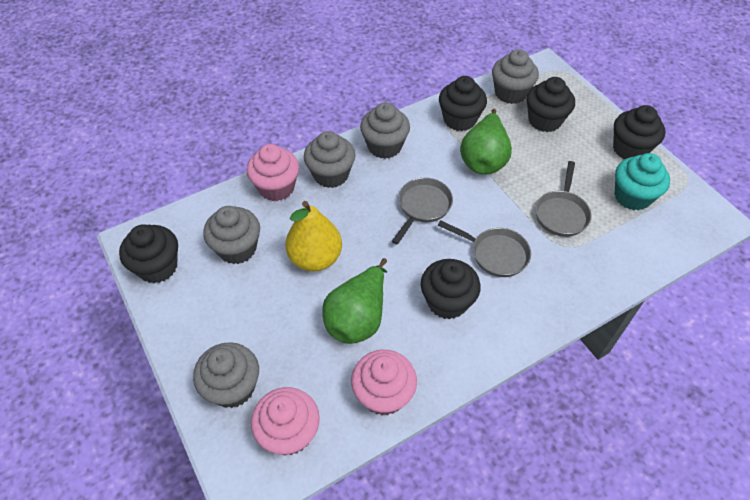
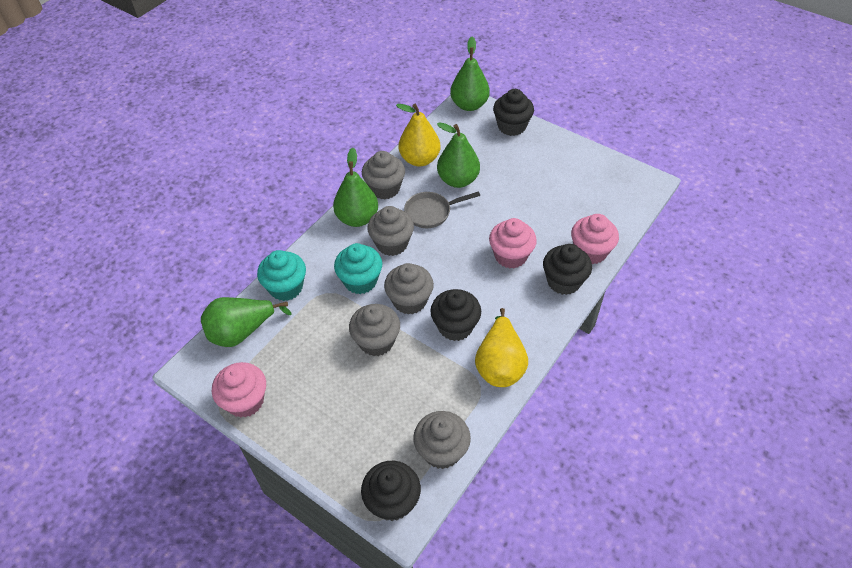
black cupcake: [119,224,178,283] [421,259,481,319] [439,76,487,131] [526,77,575,132] [613,105,665,159] = 5 -> [361,461,421,521] [430,289,481,341] [493,89,534,136] [543,244,592,295] = 4
green pear: [322,258,387,344] [460,109,512,175] = 2 -> [201,297,292,347] [333,148,378,227] [437,122,480,188] [450,37,490,111] = 4
grey pan: [392,178,453,245] [438,220,531,277] [535,161,592,237] = 3 -> [404,191,480,228] = 1
turquoise cupcake: [615,153,670,211] = 1 -> [257,250,306,301] [334,243,382,294] = 2
yellow pear: [285,201,342,271] = 1 -> [396,104,440,167] [475,308,528,387] = 2

